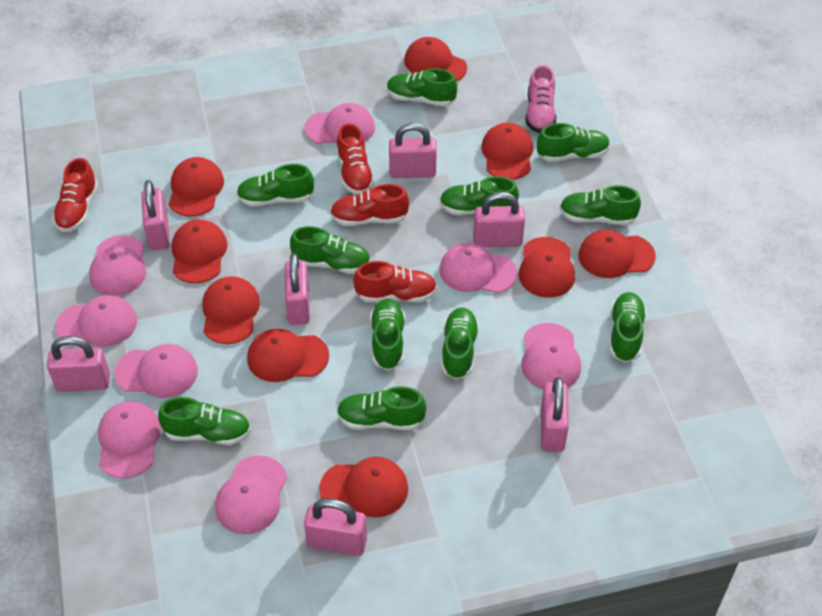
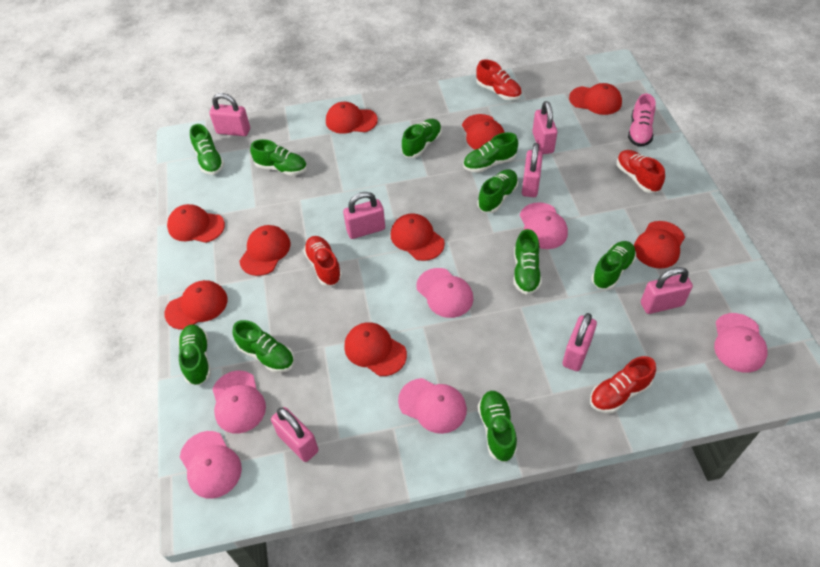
green shoe: [158,397,251,445] [237,164,314,207] [290,226,370,274] [337,386,426,430] [370,299,405,371] [387,68,457,106] [440,176,519,215] [442,308,479,380] [537,123,610,162] [560,185,641,225] [609,292,646,363] = 11 -> [178,324,211,385] [190,124,224,175] [232,320,294,373] [250,139,307,176] [402,119,442,158] [463,132,518,173] [477,169,518,213] [478,391,517,462] [513,229,542,295] [591,241,636,290] = 10
pink cap: [55,295,137,347] [89,235,146,296] [98,401,161,478] [114,344,198,398] [215,455,287,534] [305,103,375,144] [439,243,517,293] [521,323,581,389] = 8 -> [180,431,242,499] [212,371,266,434] [398,378,467,434] [416,268,473,318] [520,202,568,249] [714,313,768,373] = 6

